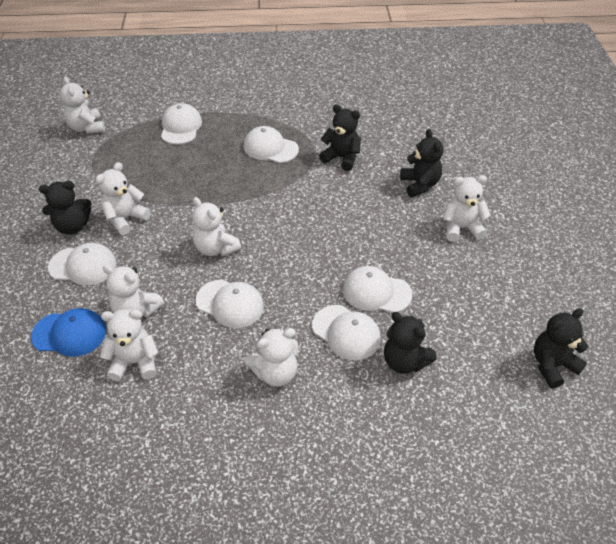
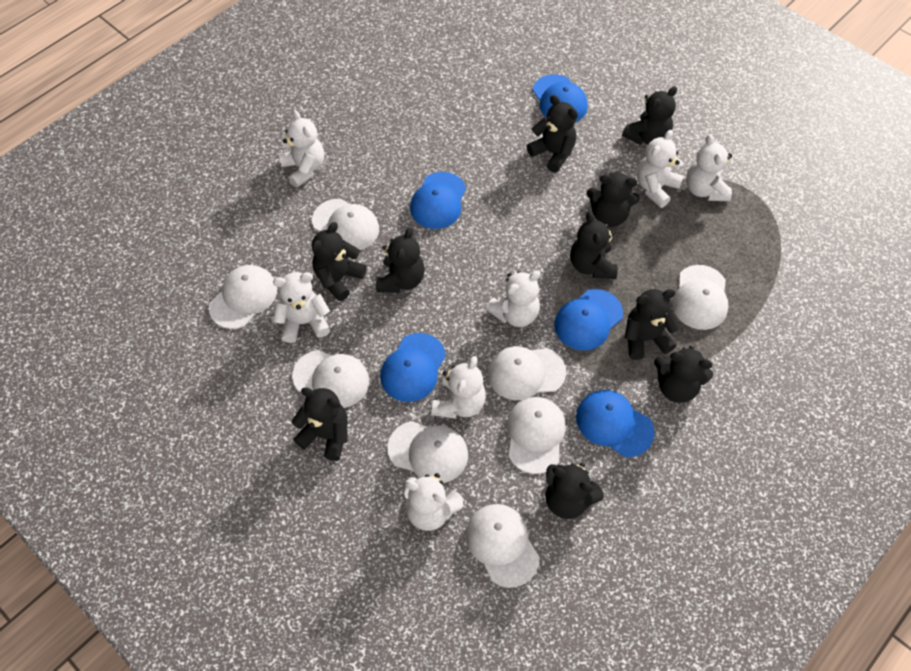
black teddy bear: [39,181,91,235] [319,104,361,171] [384,312,437,374] [400,129,444,197] [534,308,588,389] = 5 -> [292,387,348,461] [312,222,367,301] [376,227,425,293] [527,95,578,172] [546,463,604,519] [570,211,618,279] [587,171,640,227] [622,86,677,145] [625,289,680,360] [654,346,713,403] = 10
blue cap: [31,308,106,357] = 1 -> [380,333,446,402] [410,172,466,229] [533,74,588,122] [554,289,623,351] [576,390,655,457] = 5
white cap: [48,243,117,285] [161,103,202,144] [196,279,264,328] [244,126,299,163] [312,305,381,360] [342,266,412,312] = 6 -> [209,265,277,329] [292,350,369,408] [312,199,379,250] [387,421,468,483] [466,504,540,588] [488,346,566,400] [507,397,566,474] [672,265,729,330] = 8

